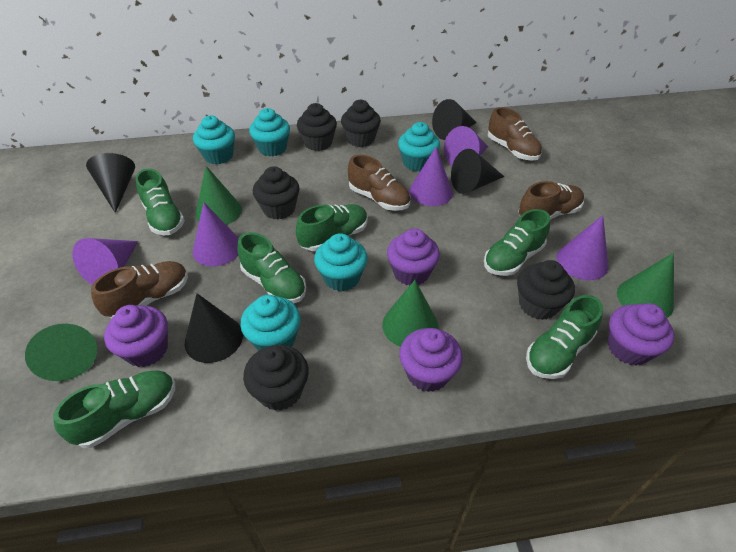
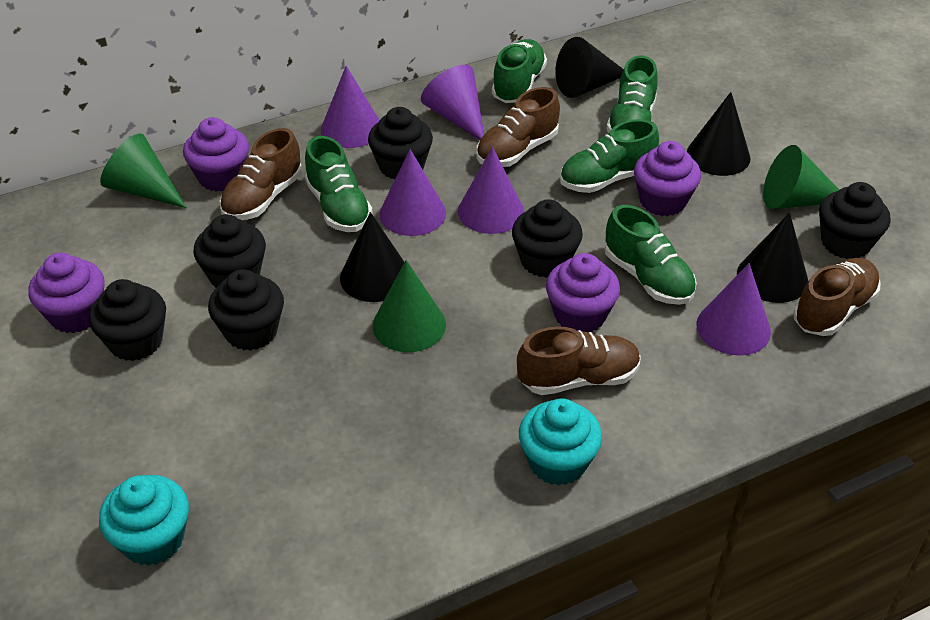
black cupcake: [243,345,309,411] [253,166,300,220] [297,103,337,151] [341,99,381,147] [517,260,575,320] = 5 -> [89,279,166,361] [194,214,266,288] [208,269,284,351] [368,107,433,179] [512,199,583,278] [819,182,891,259] = 6
green cone: [25,324,97,381] [196,166,242,225] [382,280,439,347] [617,253,674,318] = 4 -> [100,134,187,208] [373,260,446,352] [763,145,839,209] = 3
green shoe: [53,370,175,448] [136,169,185,235] [237,232,306,303] [296,204,368,251] [484,209,550,276] [526,295,603,379] = 6 -> [305,136,373,232] [492,39,547,103] [560,119,659,193] [605,205,697,305] [606,56,658,133] = 5
turquoise cupcake: [193,115,235,165] [240,295,301,351] [249,108,290,156] [314,233,368,291] [398,122,440,172] = 5 -> [99,475,189,566] [519,398,602,486] = 2

